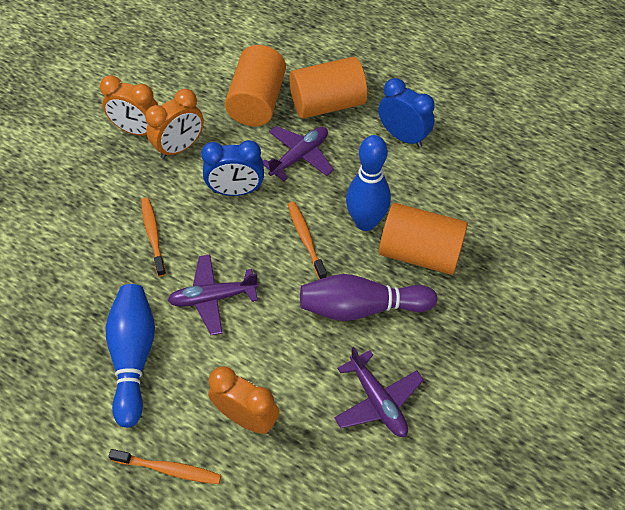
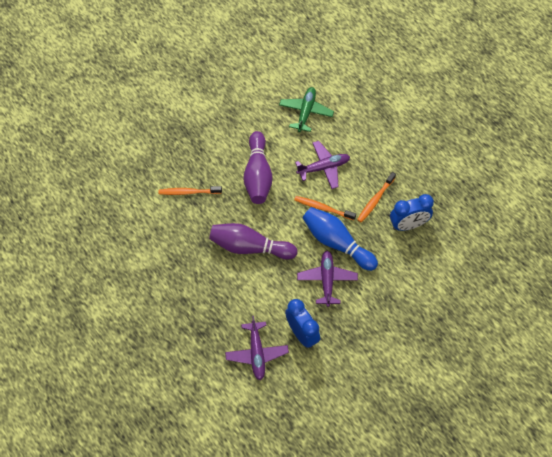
blue bowling pin: [106,284,155,428] [346,135,391,231] = 2 -> [303,207,378,271] = 1
green plane: none = 0 -> [279,87,334,132] = 1
orange clock: [100,75,158,136] [145,89,204,159] [208,366,279,434] = 3 -> none = 0
orange cylinder: [225,45,286,126] [289,57,367,119] [379,203,468,275] = 3 -> none = 0
purple bowling pin: [300,274,437,321] = 1 -> [209,223,298,260] [243,131,273,204] = 2

